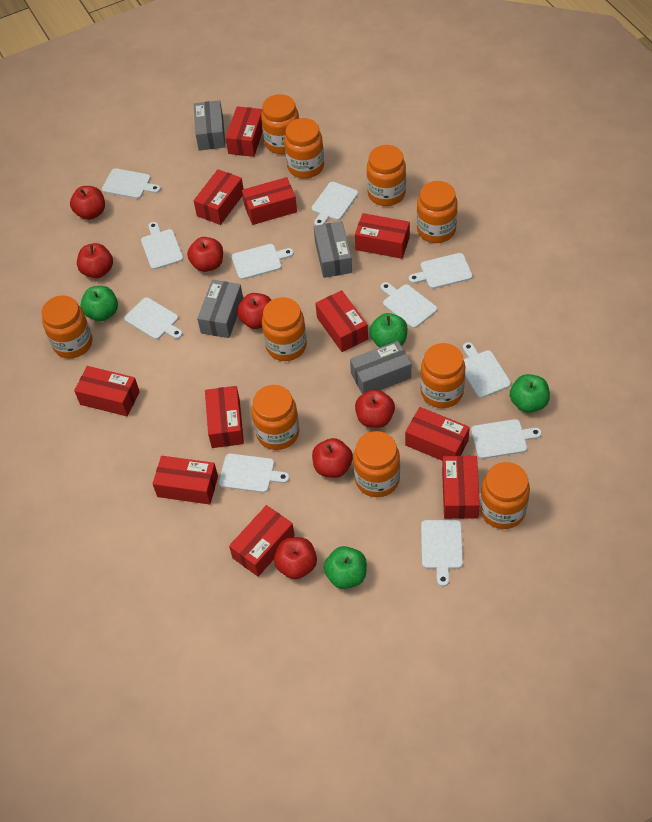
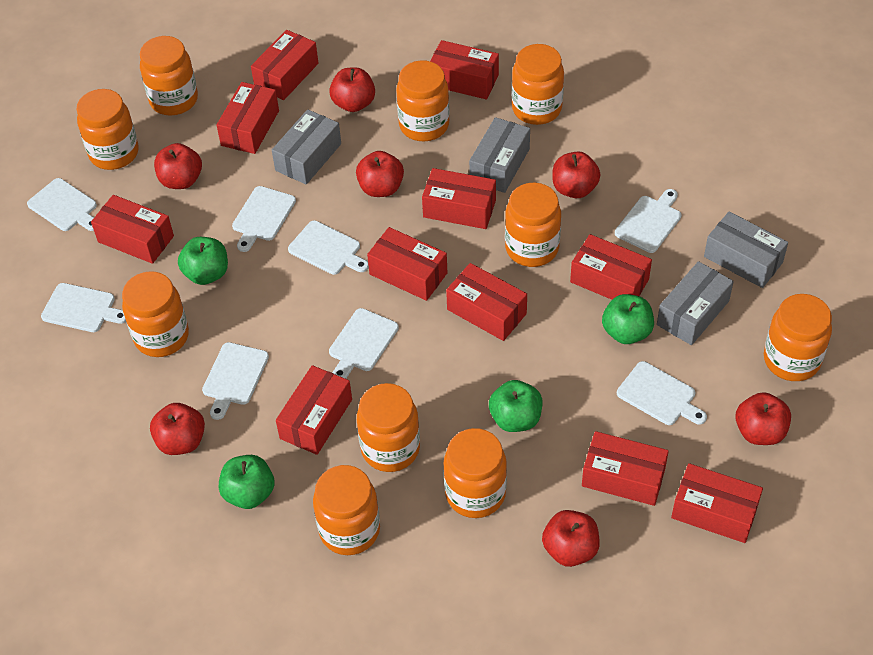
white cutting board: [102,168,161,199] [124,297,183,340] [141,222,183,270] [219,454,289,493] [232,244,294,280] [312,182,358,226] [380,282,437,328] [409,253,473,289] [421,520,463,587] [463,342,511,398] [471,419,542,459] = 11 -> [27,178,97,231] [41,283,126,332] [202,342,269,420] [232,186,296,252] [288,220,369,275] [329,308,399,379] [615,189,682,253] [617,361,707,425] = 8

